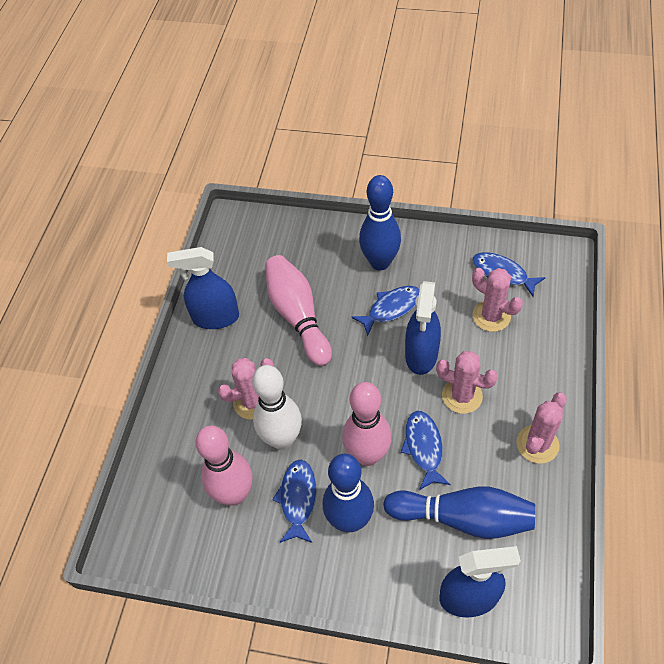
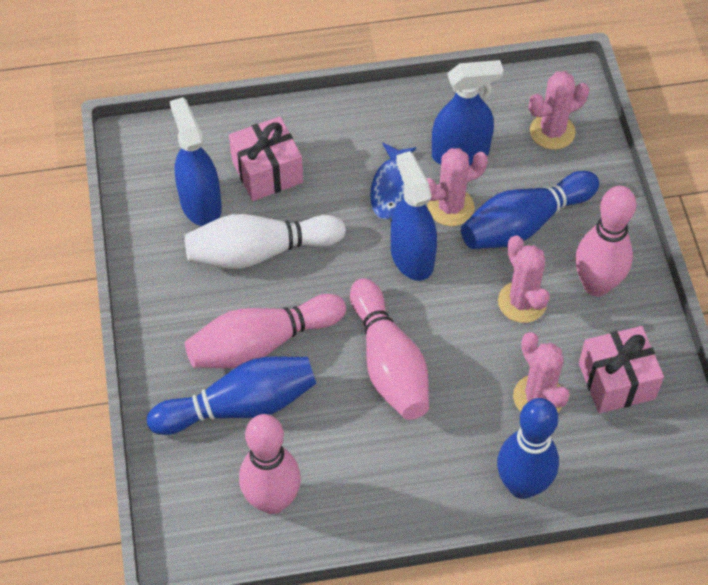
blue fish: [272,459,316,543] [351,286,420,336] [401,411,451,490] [472,252,546,297] = 4 -> [370,143,416,220] = 1
pink bowling pin: [196,425,252,505] [265,255,332,366] [342,382,392,466] = 3 -> [185,294,346,368] [239,414,301,514] [350,278,429,420] [575,186,636,296] = 4
pink gift: none = 0 -> [229,116,303,201] [579,326,664,413] = 2

